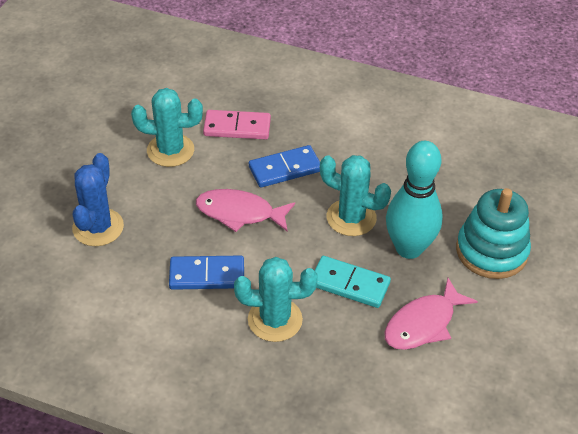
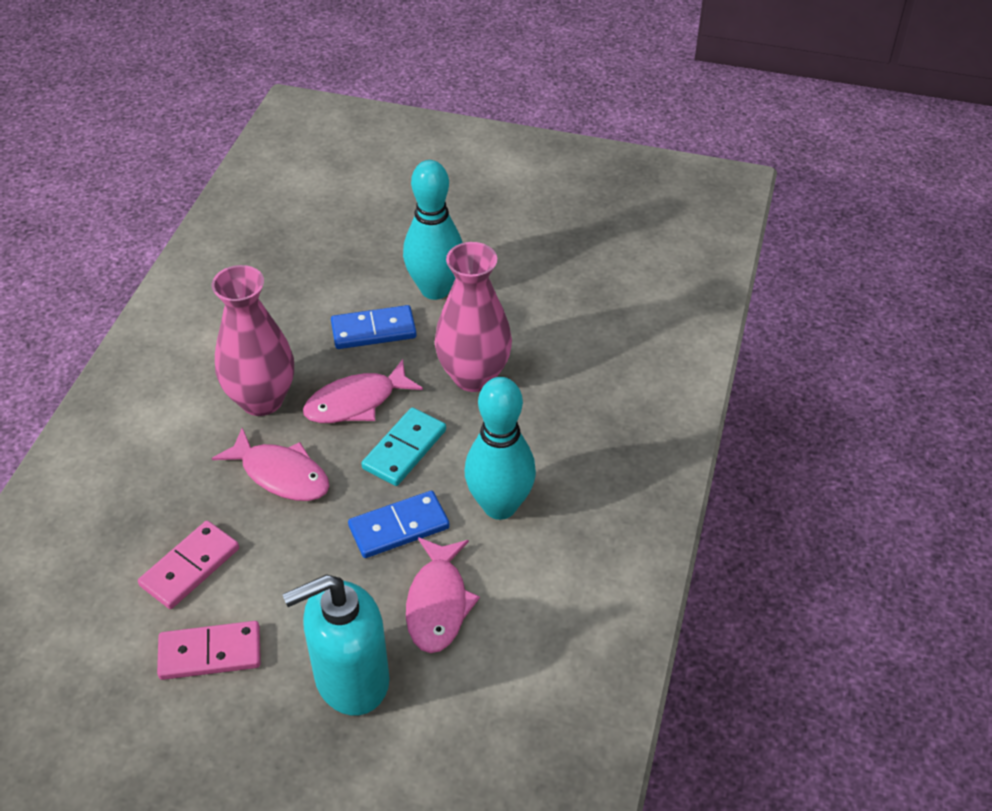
blue cactus: [72,153,124,246] = 1 -> none = 0
pink domino: [203,110,271,139] = 1 -> [138,521,239,609] [157,621,261,680] = 2
pink fish: [196,189,295,232] [385,278,478,350] = 2 -> [212,428,330,501] [303,359,423,423] [406,537,480,653] = 3
pink vase: none = 0 -> [212,265,294,416] [435,242,512,392] = 2
turquoise bowling pin: [386,141,443,259] = 1 -> [403,160,463,300] [465,377,536,520] = 2
turquoise cactus: [131,88,203,167] [234,257,318,342] [320,155,391,236] = 3 -> none = 0
turquoise soap dispenser: none = 0 -> [282,574,390,716] = 1
turquoise stacking toy: [456,188,531,279] = 1 -> none = 0

